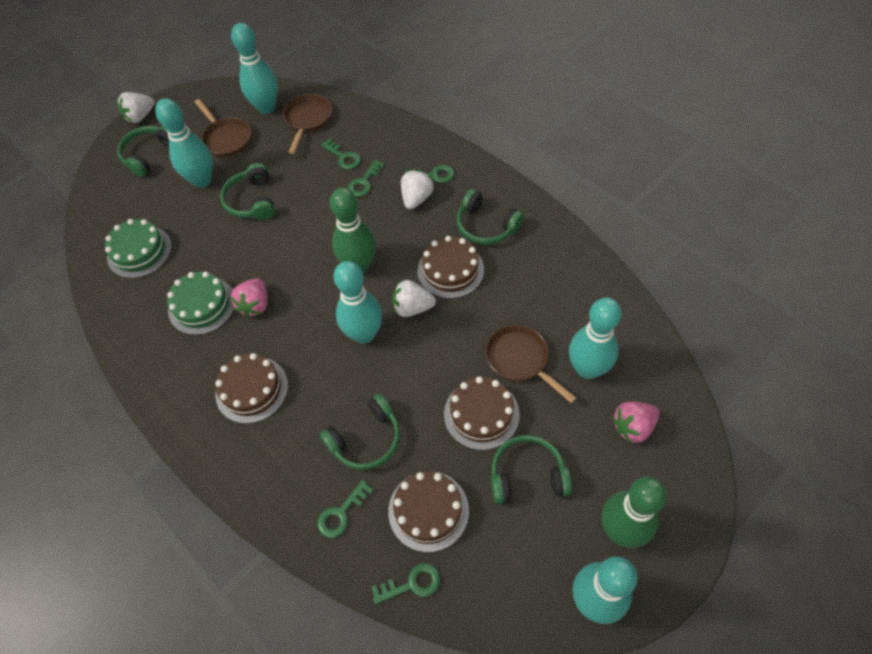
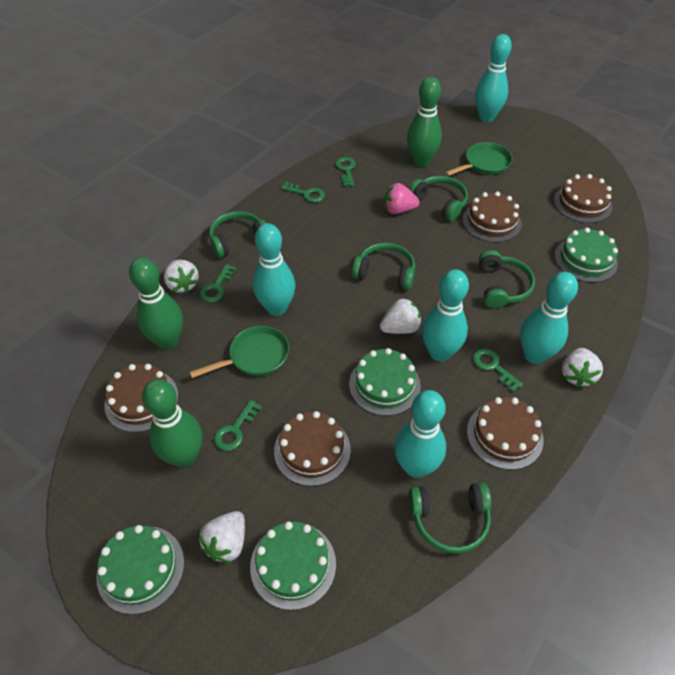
brown cake: [215,353,288,424] [388,471,469,552] [418,236,484,299] [444,376,520,450] = 4 -> [104,364,178,432] [274,411,351,486] [463,191,522,242] [467,397,543,470] [554,174,612,223] = 5
brown pan: [195,99,251,157] [283,94,332,154] [486,325,576,403] = 3 -> none = 0
green bowling pin: [330,188,376,273] [602,477,667,548] = 2 -> [129,257,183,350] [142,379,202,467] [407,77,442,167] = 3
green cake: [105,219,172,278] [167,271,234,335] = 2 -> [96,525,184,615] [250,521,336,610] [349,348,421,416] [555,228,618,282] = 4
green pan: none = 0 -> [189,326,289,378] [445,142,513,176] = 2
pink strawberry: [231,278,268,318] [612,402,660,443] = 2 -> [384,183,420,214] = 1
white strawberry: [117,92,154,123] [392,280,436,317] [401,170,433,209] = 3 -> [164,260,199,293] [199,511,245,563] [380,298,422,334] [562,348,603,387] = 4

